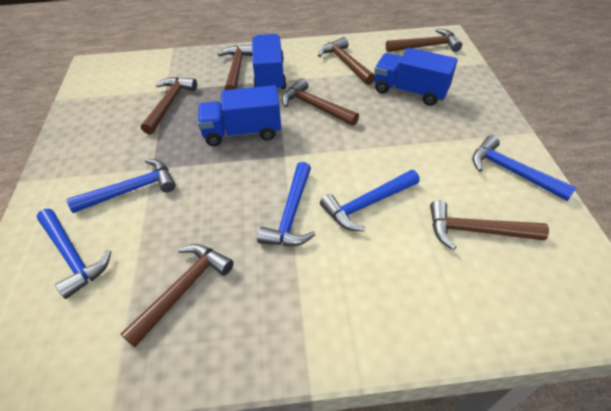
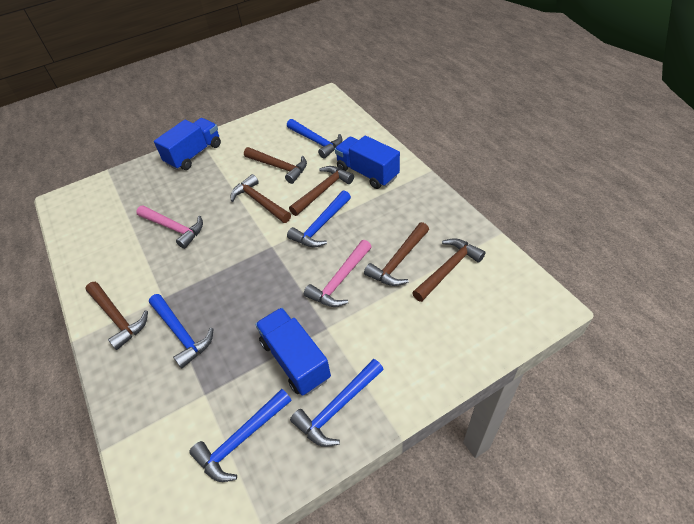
brown hammer: [121,244,234,347] [141,77,197,134] [218,45,253,90] [282,78,359,126] [318,37,375,85] [386,29,462,52] [430,200,549,250] = 7 -> [86,282,148,350] [231,174,291,223] [244,147,307,184] [289,166,354,216] [364,222,429,286] [412,238,486,302] = 6
pink hammer: none = 0 -> [136,205,203,249] [304,240,372,307] = 2

